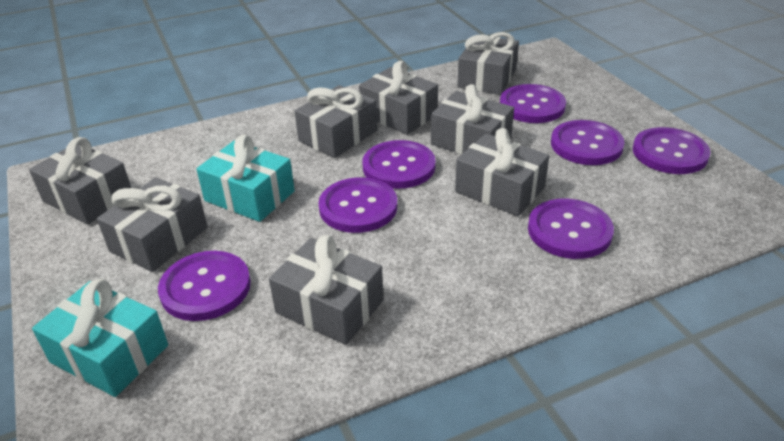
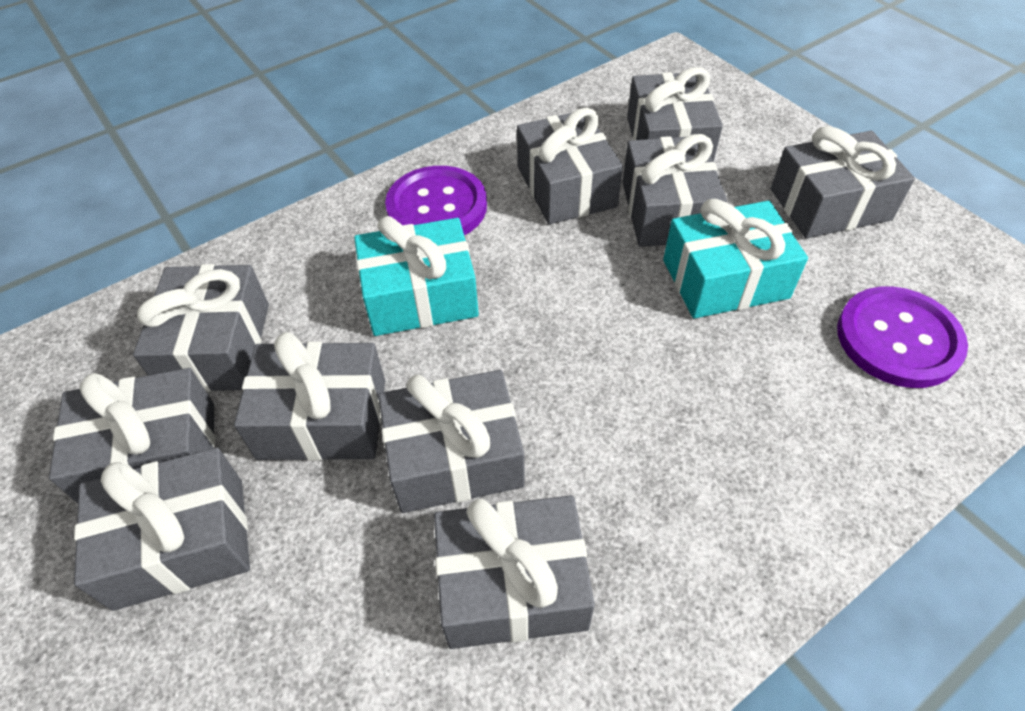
grey gift: [29,137,131,224] [97,177,208,272] [269,235,384,345] [295,85,378,158] [359,61,438,135] [431,84,514,155] [455,128,549,216] [457,32,519,95] = 8 -> [49,368,215,503] [74,448,250,611] [133,264,269,392] [234,332,385,461] [378,370,525,513] [434,495,595,649] [517,108,623,224] [622,134,727,247] [627,67,723,162] [771,126,915,238] = 10
purple button: [158,251,251,321] [318,177,397,233] [363,140,436,189] [500,84,566,123] [528,199,614,259] [551,120,625,165] [633,127,711,174] = 7 -> [385,166,487,235] [837,286,968,388] = 2

